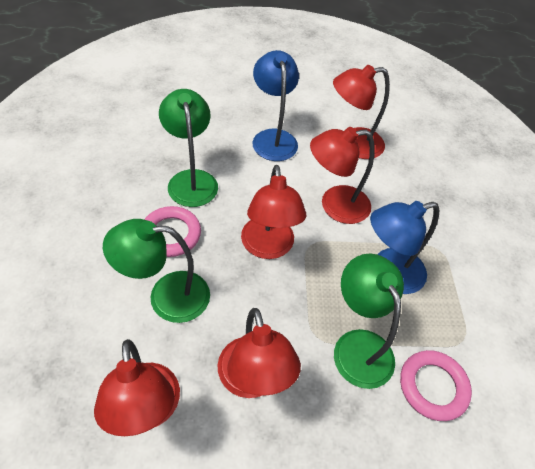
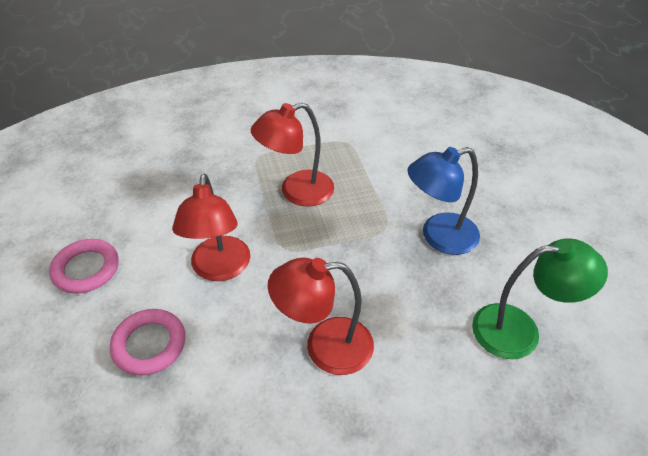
blue lamp: [253,50,299,161] [370,201,439,294] = 2 -> [408,147,480,255] = 1
green lamp: [103,219,210,323] [159,89,218,207] [334,253,404,389] = 3 -> [472,238,608,359] = 1
red lamp: [94,339,180,436] [218,308,301,398] [241,165,306,259] [310,127,375,224] [333,65,390,159] = 5 -> [172,174,250,281] [250,102,334,207] [268,257,374,375] = 3

